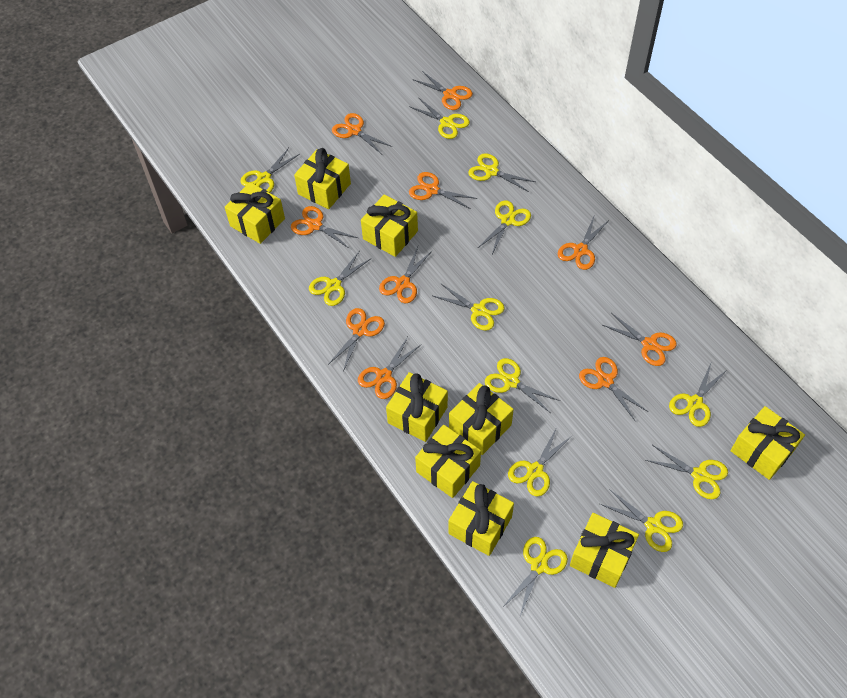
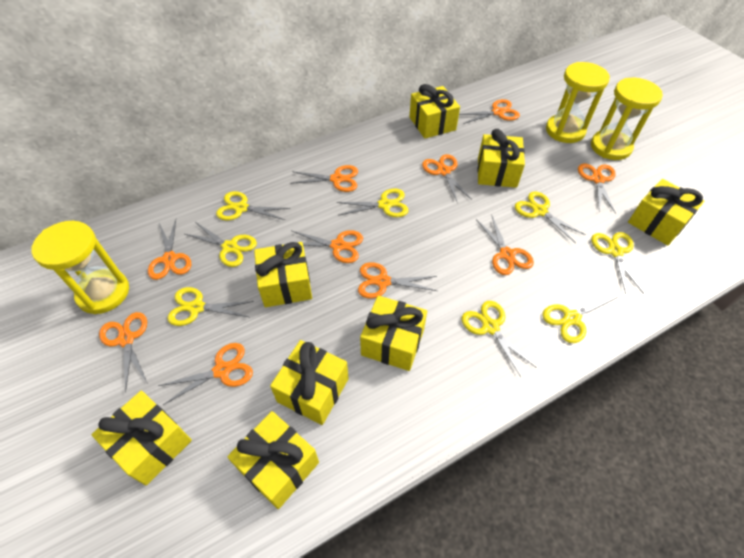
yellow gift: [225,182,285,244] [294,148,351,209] [361,194,418,257] [386,372,448,442] [415,425,481,498] [448,481,514,556] [449,383,514,455] [570,513,639,588] [730,406,805,480] = 9 -> [91,391,192,485] [227,411,319,509] [254,242,312,307] [270,340,349,425] [360,295,427,371] [409,84,460,138] [477,129,525,188] [628,179,704,246] = 8
yellow hourglass: none = 0 -> [31,221,129,314] [546,62,610,143] [591,78,663,160] = 3
yellow scissors: [241,148,300,193] [309,250,372,306] [409,97,470,139] [433,283,504,331] [468,153,535,192] [478,200,531,254] [485,358,560,413] [502,537,568,616] [508,427,573,497] [600,489,683,552] [646,445,728,499] [669,361,728,427] = 12 -> [167,287,254,326] [185,222,257,267] [216,191,290,221] [336,189,409,217] [462,301,537,377] [515,192,586,243] [542,286,618,343] [591,232,644,294] = 8

